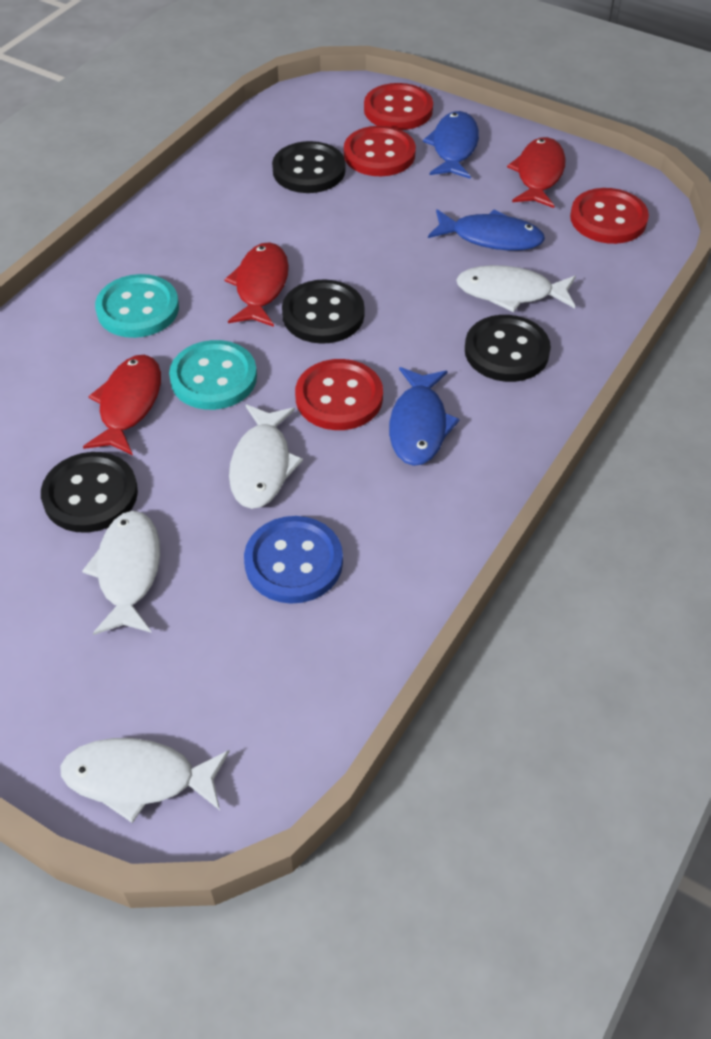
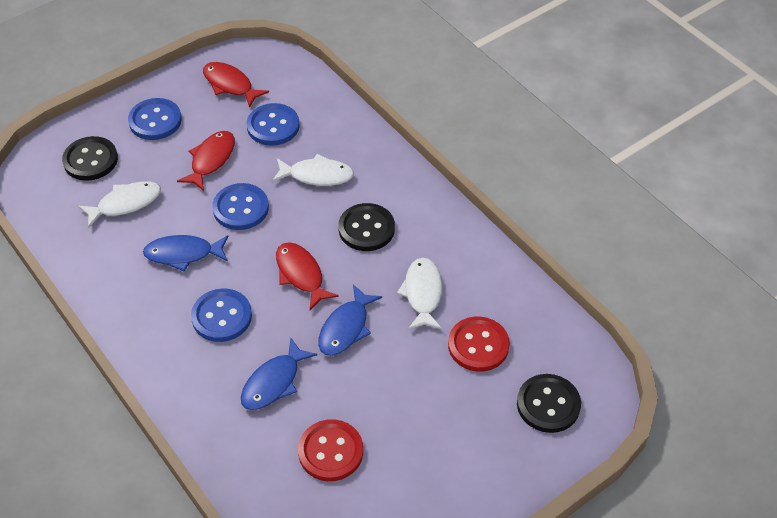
black button: [41,452,138,533] [272,141,345,193] [282,279,365,344] [465,315,551,382] = 4 -> [62,136,118,181] [338,203,395,251] [517,374,581,433] = 3
blue button: [244,516,343,604] = 1 -> [128,98,182,140] [191,288,252,342] [212,183,269,230] [246,103,300,146] = 4
red button: [295,359,383,430] [344,126,416,176] [364,83,433,130] [570,188,649,244] = 4 -> [298,419,363,481] [448,316,510,372] = 2
turquoise button: [95,274,179,338] [169,340,257,410] = 2 -> none = 0
white fish: [60,738,230,823] [82,511,160,635] [229,405,303,509] [456,265,576,312] = 4 -> [78,181,161,228] [272,154,354,186] [397,258,442,330] = 3

